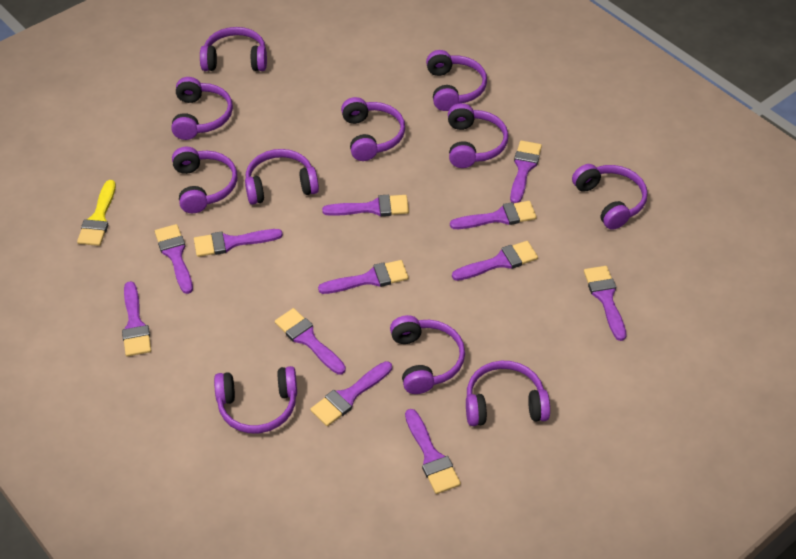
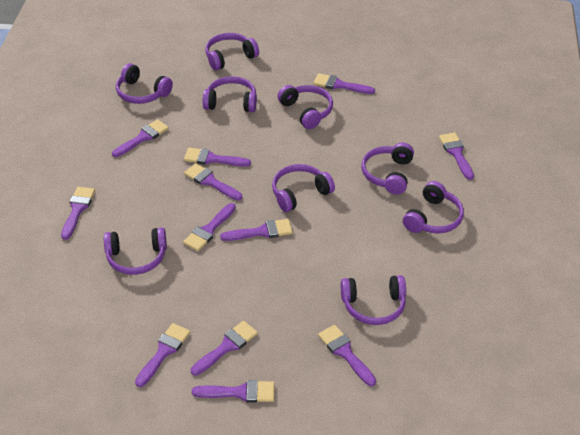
purple headphones: [171,77,233,140] [172,147,237,213] [200,27,267,71] [214,366,297,433] [245,149,319,205] [341,97,405,161] [390,315,465,394] [426,50,487,111] [448,103,508,168] [466,361,550,426] [572,164,648,230] = 11 -> [104,227,167,275] [116,63,173,104] [203,76,257,112] [205,33,259,70] [272,164,335,212] [277,85,333,129] [341,275,406,325] [361,143,414,194] [403,181,464,234] = 9
yellow brush: [77,180,116,246] = 1 -> none = 0

